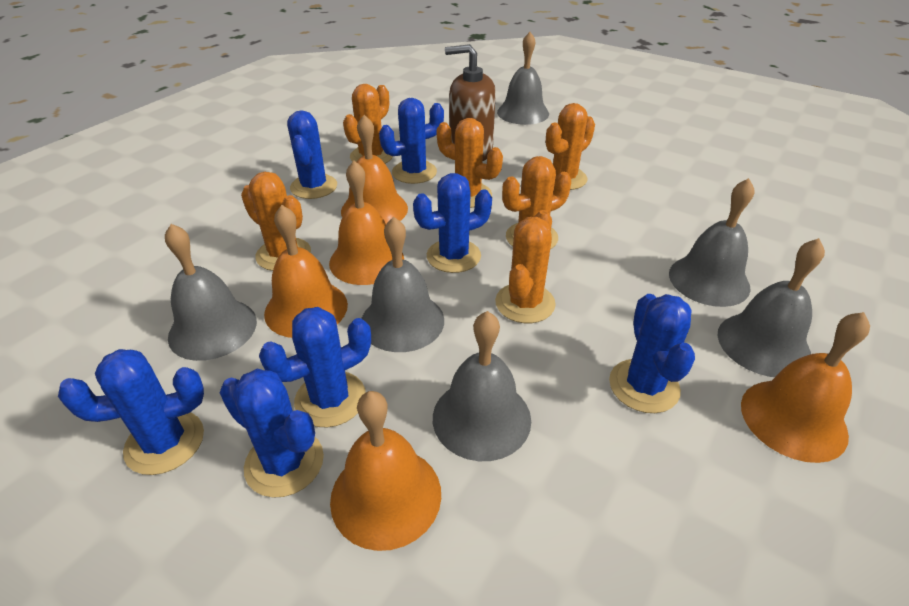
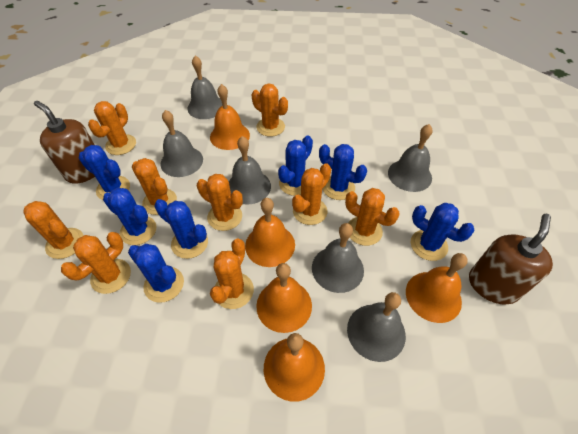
brown soap dispenser: [445,44,496,161] = 1 -> [34,101,95,184] [469,214,553,305] = 2
orange cactus: [241,172,311,271] [343,84,393,164] [436,118,503,208] [495,210,556,323] [502,156,571,249] [546,103,595,190] = 6 -> [23,201,84,259] [61,232,131,294] [88,101,136,155] [132,158,177,215] [197,174,243,231] [210,238,254,309] [252,83,288,137] [292,163,331,225] [345,188,400,246] = 9

